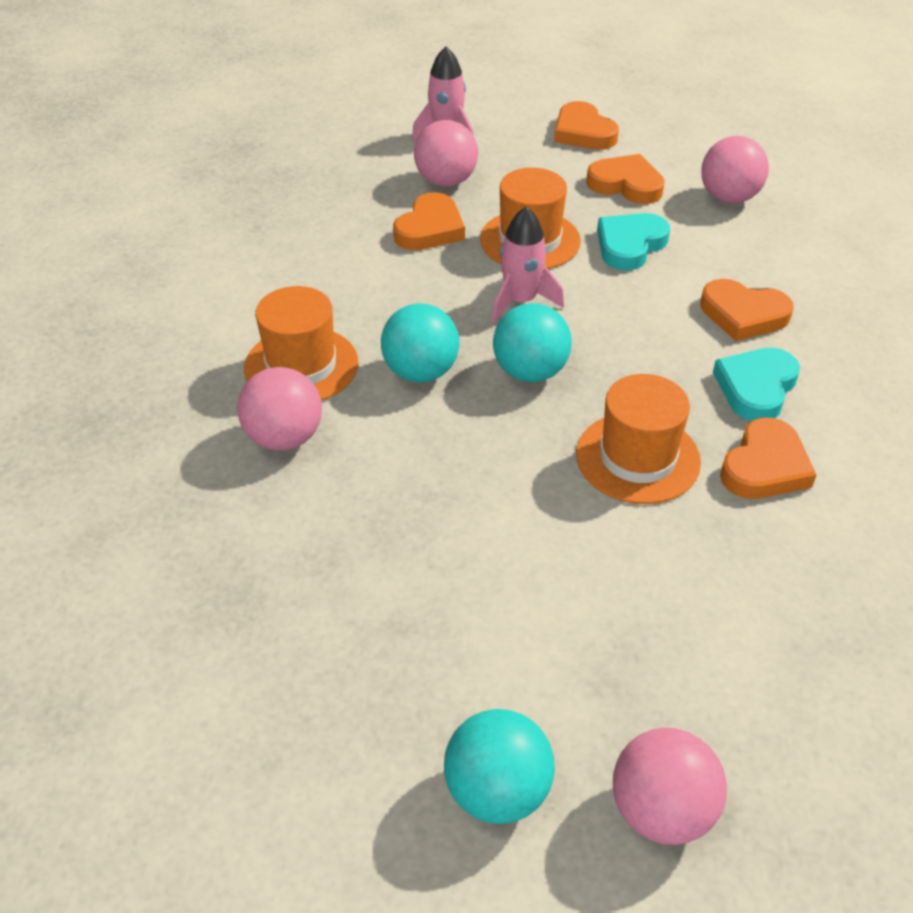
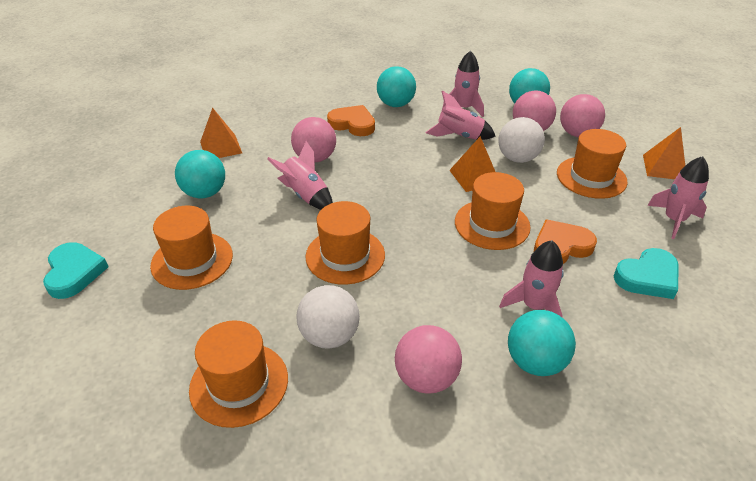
orange hat: [244,286,358,401] [480,168,581,269] [576,374,701,504] = 3 -> [150,206,233,290] [189,320,288,428] [305,201,385,285] [455,172,531,250] [557,129,628,199] = 5
orange heart: [393,192,465,250] [554,101,619,150] [586,154,665,204] [700,279,794,341] [720,418,816,499] = 5 -> [327,105,375,136] [534,219,597,264] = 2
orange pyramid: none = 0 -> [200,108,242,158] [449,136,495,192] [643,127,685,179] = 3
pink rocket: [412,47,474,142] [492,207,564,323] = 2 -> [267,141,333,210] [425,91,496,140] [442,51,484,117] [499,240,564,317] [647,156,709,239] = 5
turquoise ball: [381,303,459,383] [444,709,555,824] [493,303,572,382] = 3 -> [175,150,225,198] [377,66,416,107] [508,310,576,376] [509,68,550,103] = 4
white ball: none = 0 -> [297,285,360,349] [499,117,545,163] = 2

